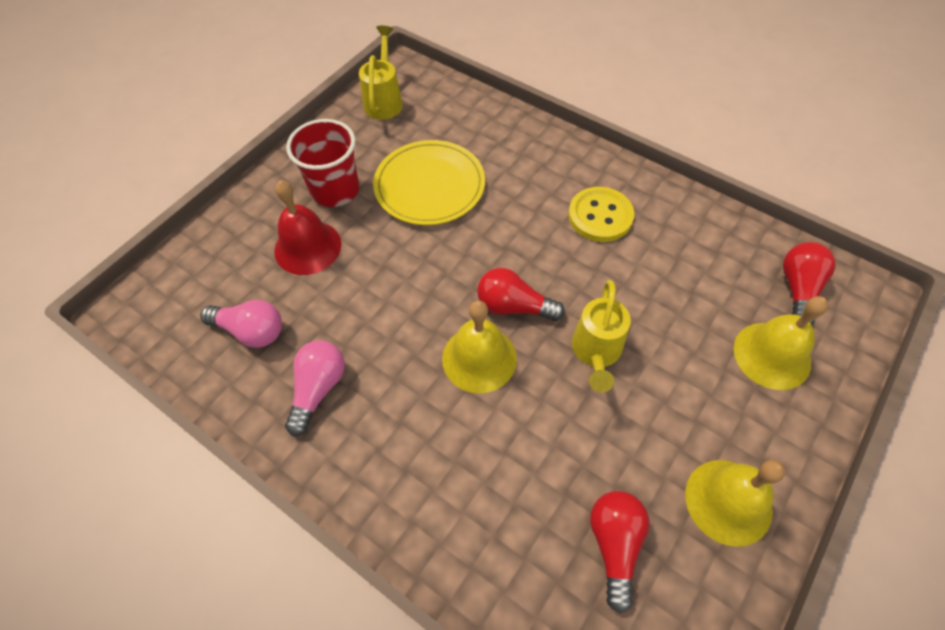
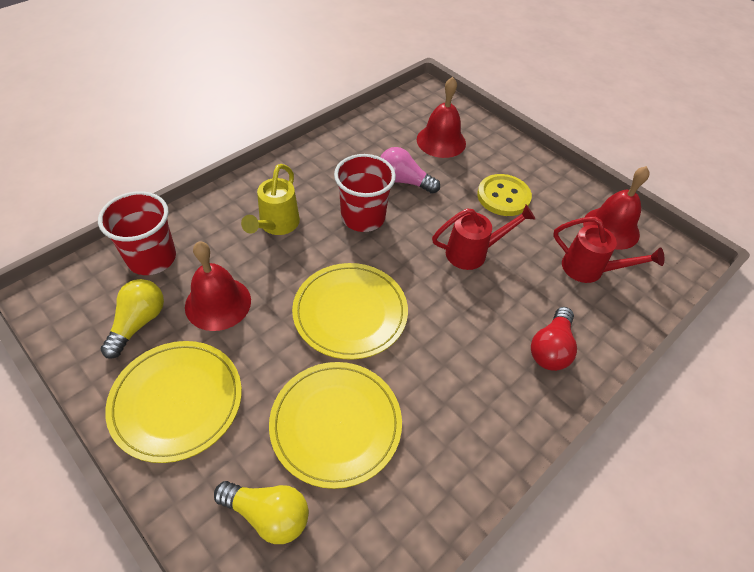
pink light bulb: [200,300,282,348] [285,340,345,436] = 2 -> [380,147,440,194] = 1
red bell: [274,180,341,275] = 1 -> [185,242,251,331] [417,77,466,158] [583,166,650,250] = 3
red cup: [286,119,359,207] = 1 -> [98,191,176,275] [334,154,396,232] = 2
red light bulb: [477,268,565,321] [590,491,650,613] [783,242,836,325] = 3 -> [531,307,577,371] = 1
red watering can: none = 0 -> [432,205,535,270] [553,217,664,283] = 2
yellow bell: [442,300,517,393] [685,460,785,547] [734,296,828,390] = 3 -> none = 0
yellow light bulb: none = 0 -> [100,279,164,359] [214,481,309,544] = 2
yellow plate: [373,140,485,225] = 1 -> [105,341,242,463] [269,362,402,489] [292,263,408,360] = 3
yellow watering can: [359,26,403,120] [572,280,631,392] = 2 -> [241,164,300,235] = 1

